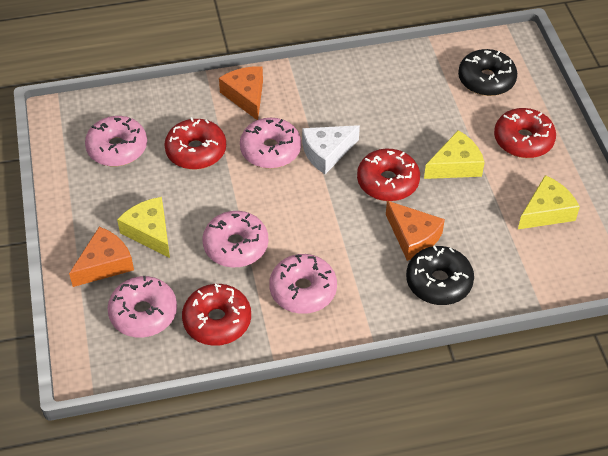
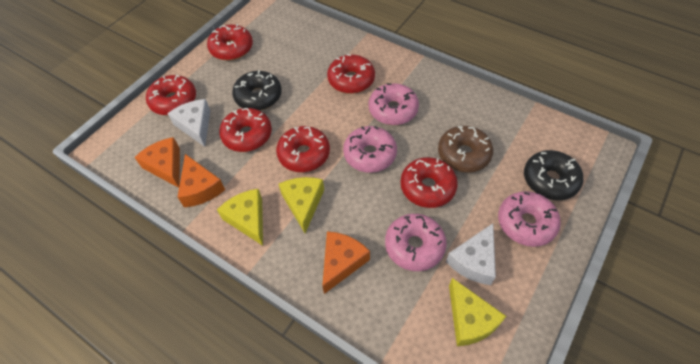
brown donut: none = 0 -> [438,126,493,173] = 1
pink donut: [85,116,147,166] [107,276,177,338] [203,211,268,267] [240,118,301,169] [269,254,337,314] = 5 -> [343,126,397,173] [369,83,419,125] [385,214,447,271] [498,191,561,247] = 4
red donut: [164,117,226,170] [182,284,251,346] [357,148,420,201] [494,108,556,158] = 4 -> [146,75,196,115] [207,24,253,61] [219,108,272,152] [276,126,330,172] [327,54,375,94] [400,157,458,208] = 6
white cheese: [302,125,360,174] = 1 -> [167,99,210,147] [446,223,496,285] = 2

